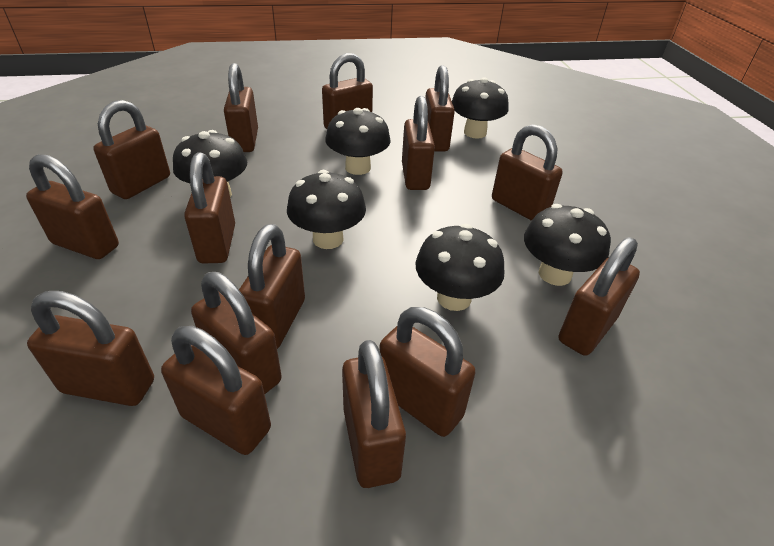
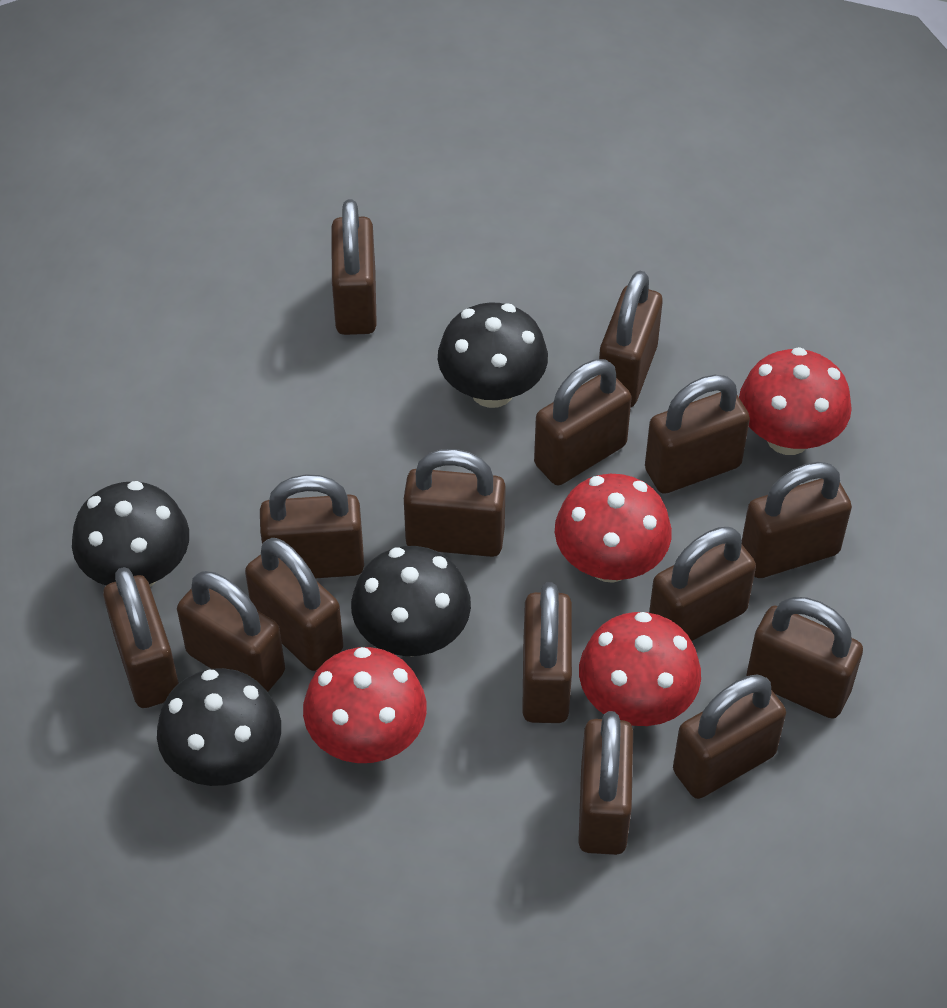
black mushroom: [173,130,247,198] [287,170,366,249] [325,108,391,175] [415,224,505,311] [452,77,509,139] [524,204,611,286] = 6 -> [72,481,189,587] [157,668,281,786] [351,546,471,656] [438,302,548,408] = 4
red mushroom: none = 0 -> [303,647,427,763] [555,474,672,583] [579,612,701,726] [739,347,852,455] = 4

